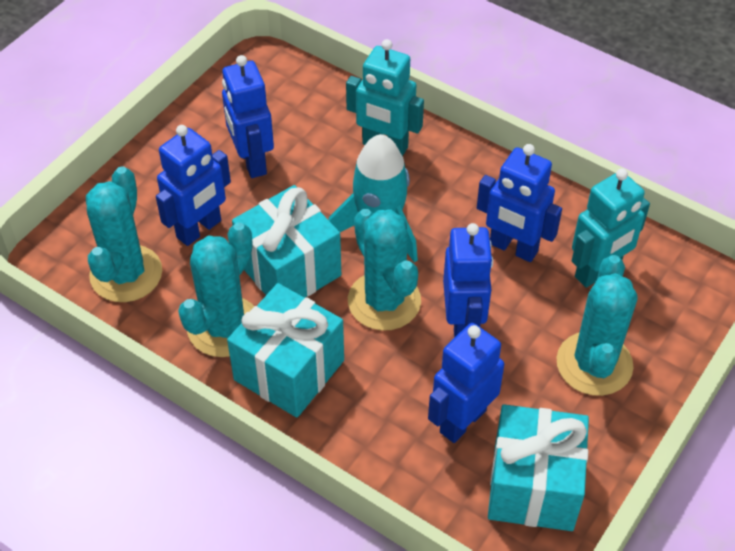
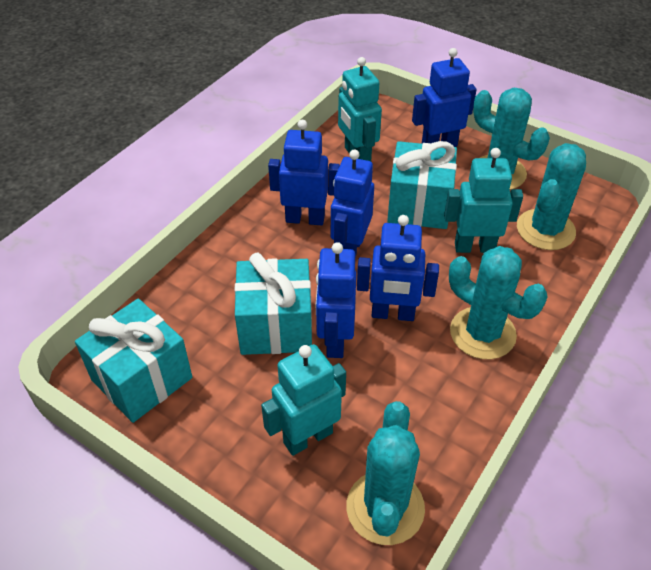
turquoise robot: [346,39,424,156] [572,168,650,288] = 2 -> [261,344,346,456] [338,57,382,161] [444,148,523,253] = 3
turquoise rocket: [329,134,418,263] = 1 -> none = 0

